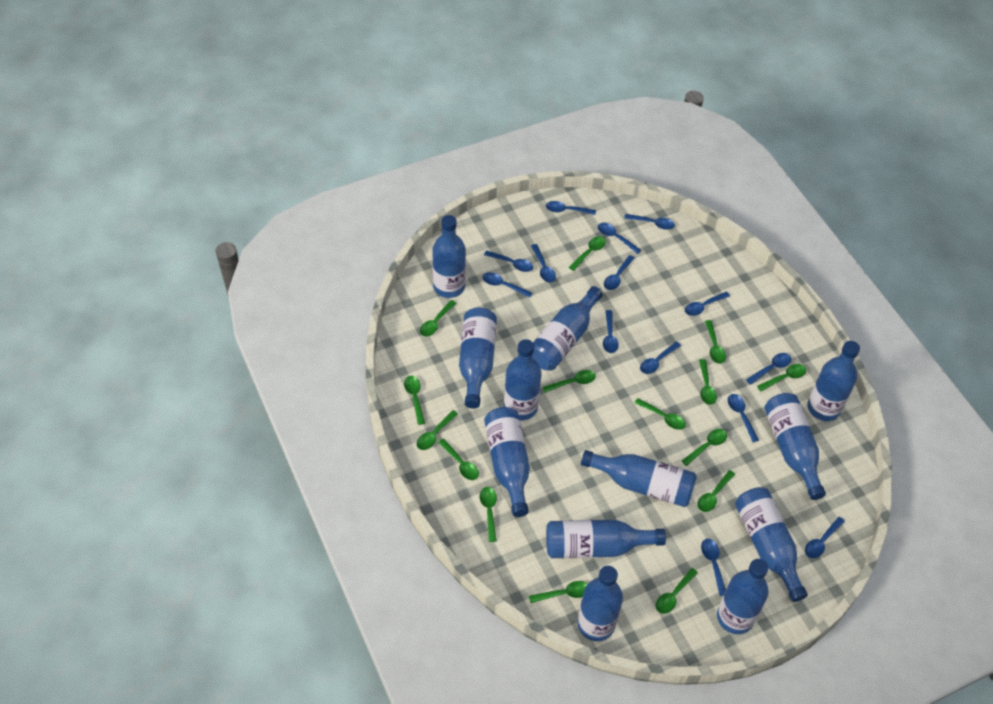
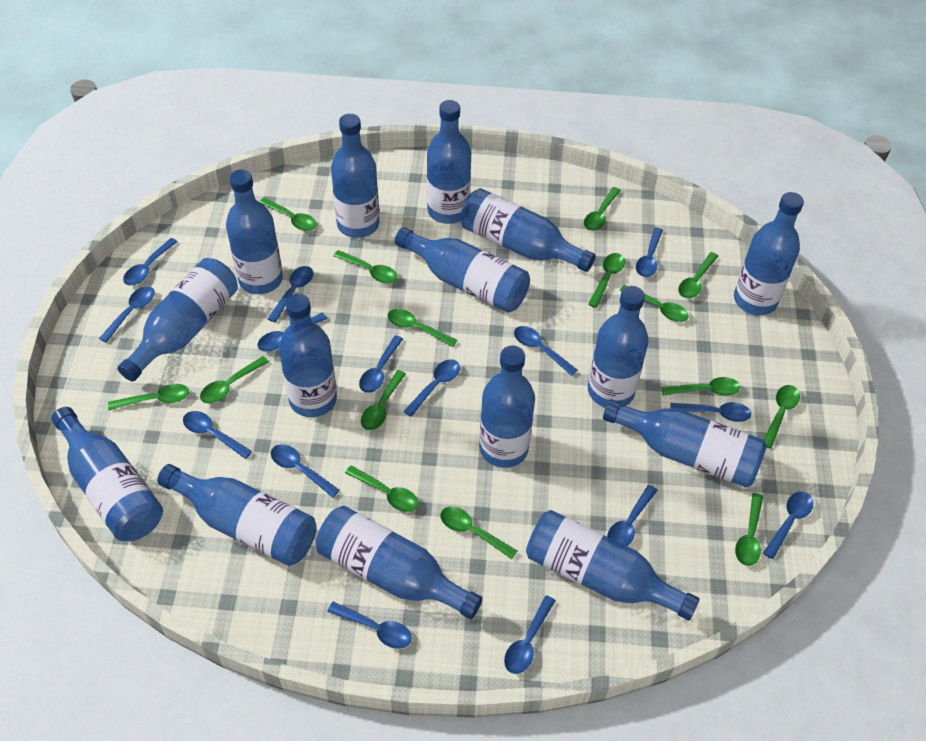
blue bottle: [432,215,466,298] [459,307,497,409] [484,407,530,517] [504,339,541,421] [532,286,603,371] [546,520,666,558] [578,566,623,641] [581,450,697,507] [717,559,768,634] [735,487,808,602] [765,393,826,500] [807,341,860,421] = 12 -> [51,407,163,541] [118,258,238,382] [157,464,317,566] [226,170,283,294] [279,294,337,417] [316,506,482,619] [331,114,379,238] [395,227,530,313] [427,100,471,224] [460,188,595,272] [479,345,535,468] [526,510,699,620] [588,286,649,408] [603,399,767,487] [734,192,804,315] = 15
blue spoon: [483,272,532,298] [484,250,533,272] [531,244,556,283] [546,201,596,215] [598,223,641,254] [603,310,619,353] [604,255,635,290] [624,214,675,230] [640,341,681,374] [685,291,730,316] [701,539,726,596] [728,394,759,442] [746,353,791,385] [805,517,845,558] = 14 -> [99,286,155,343] [123,238,178,285] [183,411,252,459] [257,313,327,351] [268,266,313,323] [271,444,339,498] [327,602,412,649] [359,335,403,393] [403,359,460,417] [504,595,556,674] [514,326,577,376] [607,485,658,546] [636,227,663,277] [671,402,751,422] [763,491,813,559] = 15

